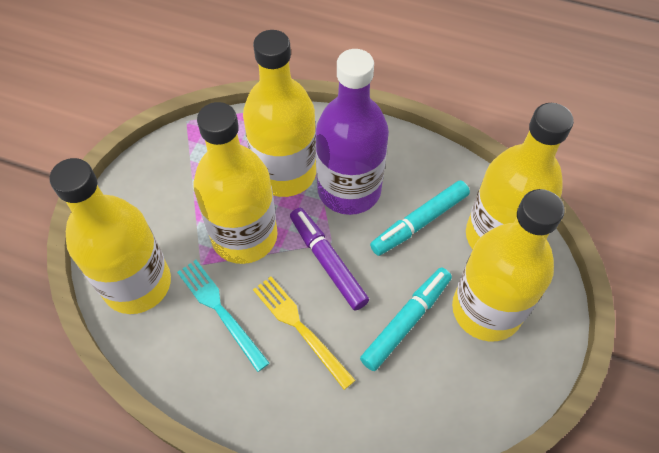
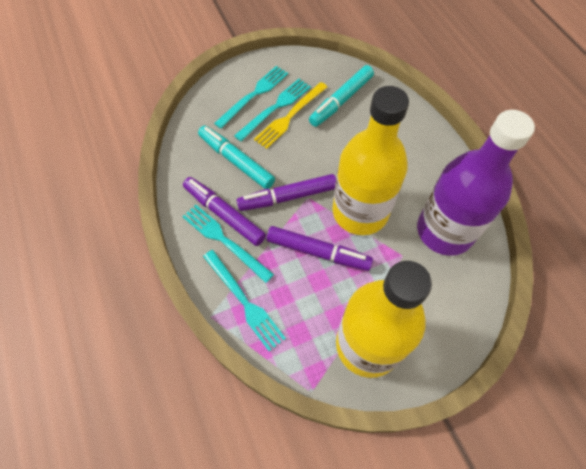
purple marker: [290,208,369,310] = 1 -> [183,177,266,246] [237,174,336,211] [266,226,373,271] = 3
turquoise fork: [177,260,269,372] = 1 -> [182,205,274,283] [203,250,286,351] [214,66,288,129] [234,79,311,141] = 4
yellow bottle: [50,158,171,314] [193,102,277,264] [243,30,316,197] [452,189,565,341] [466,103,574,249] = 5 -> [332,86,409,235] [336,261,432,378] = 2

